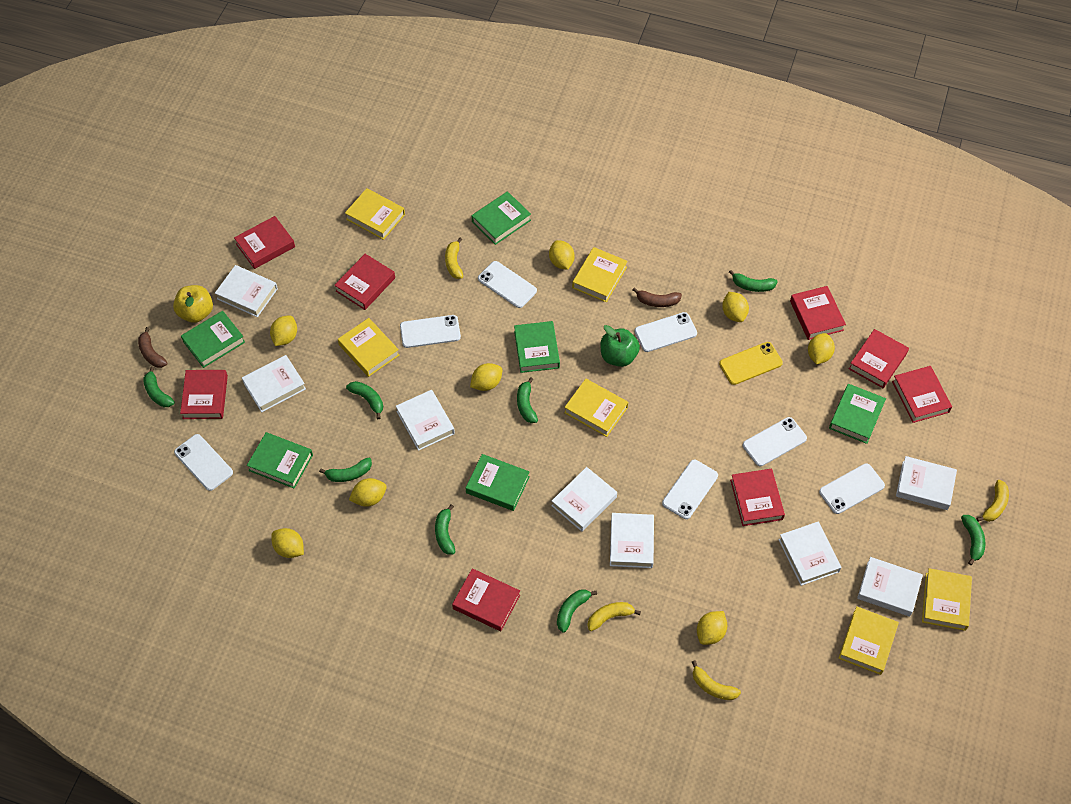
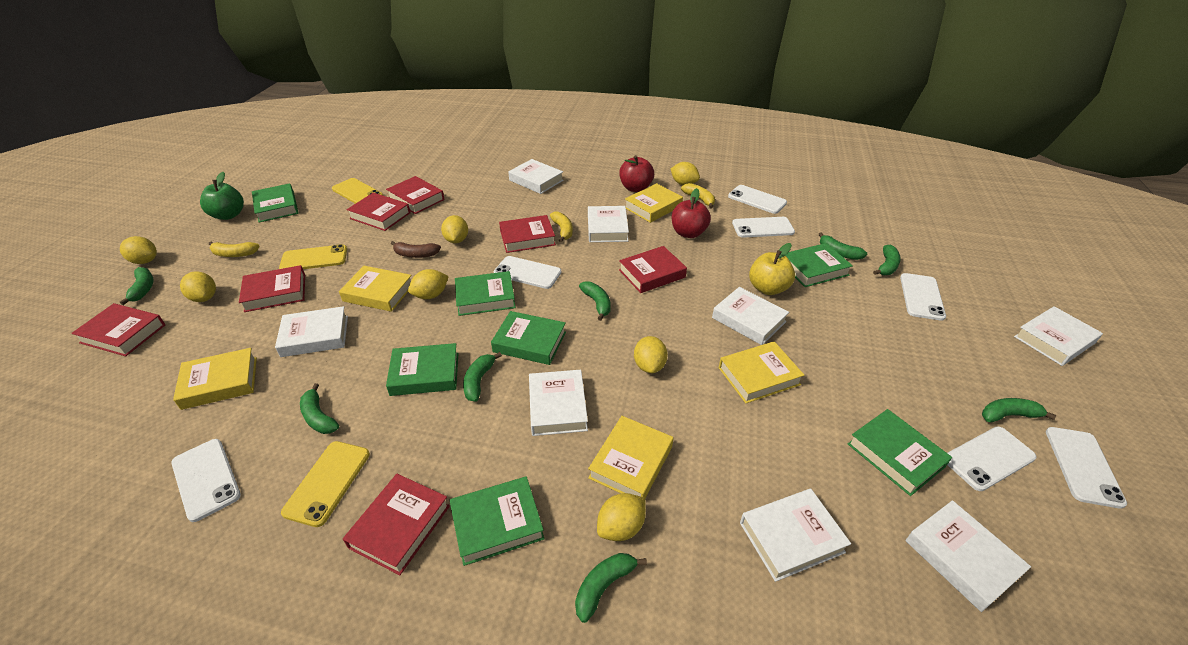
brown banana: [138,327,168,368] [633,287,682,307] = 2 -> [391,241,441,258] = 1
green book: [181,311,245,368] [247,432,313,488] [466,454,530,511] [472,191,531,245] [514,321,560,373] [829,384,886,444] = 6 -> [252,183,299,223] [386,343,458,396] [450,476,545,566] [455,271,516,316] [491,311,566,365] [785,243,853,287] [848,409,952,496] = 7
red apple: none = 0 -> [619,155,654,192] [671,188,711,238] = 2
red book: [180,370,228,419] [234,216,295,269] [334,254,395,310] [452,568,520,631] [730,469,785,526] [790,286,846,340] [849,329,909,388] [892,366,952,423] = 8 -> [71,303,165,356] [239,265,305,312] [343,474,450,575] [347,193,410,231] [386,176,444,214] [499,215,556,253] [619,246,687,293] = 7
yellow banana: [445,238,463,279] [588,602,641,631] [692,660,741,700] [977,480,1009,522] = 4 -> [209,242,260,257] [550,211,573,242] [681,183,715,208] = 3
yellow book: [338,318,399,377] [345,188,405,240] [564,379,628,437] [572,247,628,302] [839,606,899,675] [922,568,972,631] = 6 -> [173,348,257,410] [339,266,412,312] [588,416,673,498] [625,183,683,223] [719,341,804,403] = 5
yellow lemon: [270,315,297,346] [271,528,304,558] [349,478,387,507] [470,363,502,391] [549,240,574,270] [697,611,727,645] [722,292,749,322] [808,333,835,364] = 8 -> [120,236,157,264] [180,271,216,302] [408,269,449,299] [441,215,468,243] [597,493,646,541] [634,336,668,373] [671,162,700,185] = 7
yellow phone: [719,342,783,385] = 1 -> [279,244,347,269] [281,441,370,527] [332,178,383,204] = 3

